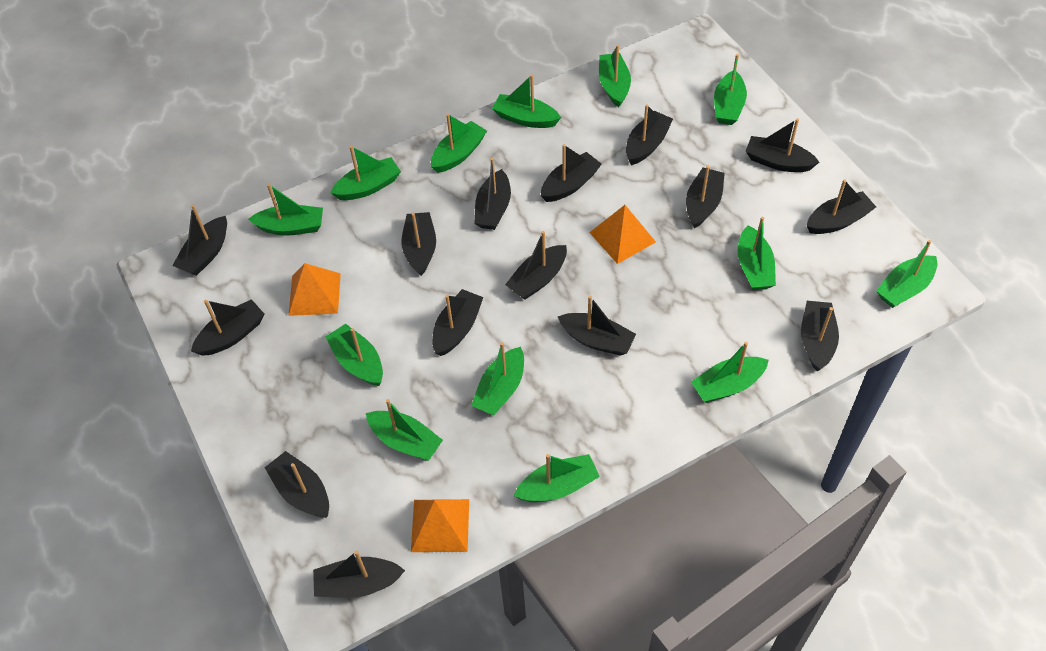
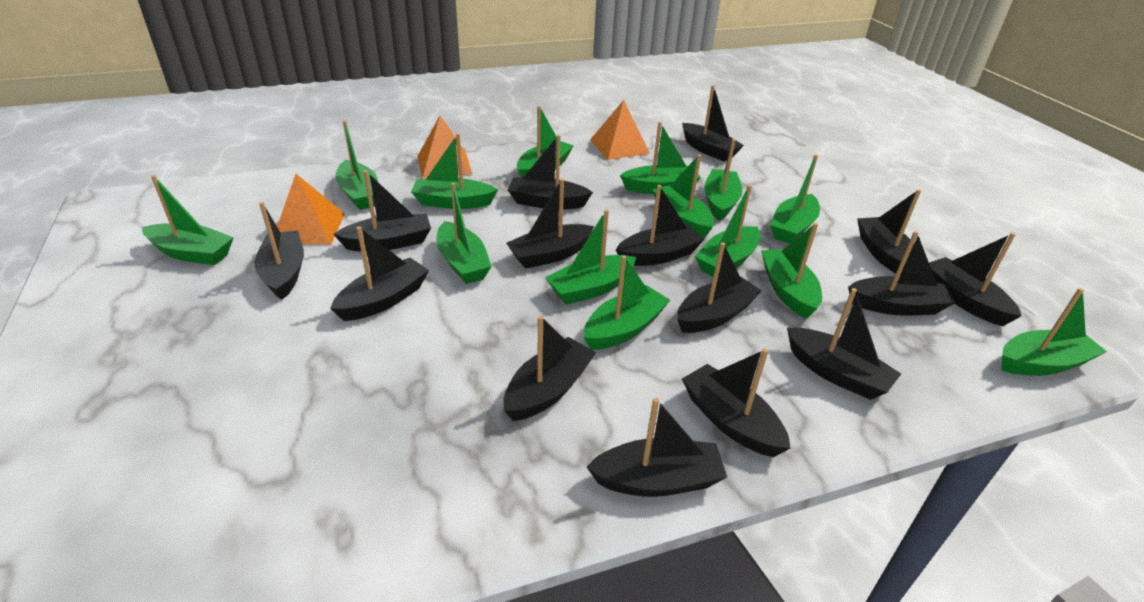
green boat: [249,184,323,236] [326,324,383,386] [331,146,401,200] [366,399,443,461] [431,114,487,173] [471,342,524,415] [492,75,561,128] [514,454,600,502] [599,45,631,107] [691,342,769,403] [714,54,747,125] [738,217,776,290] [876,240,938,308] = 13 -> [142,175,234,265] [335,121,378,210] [411,133,498,209] [436,183,492,284] [517,106,574,178] [545,210,636,305] [584,255,670,350] [620,122,701,194] [652,154,714,238] [695,185,760,277] [704,139,743,221] [761,223,822,319] [770,155,820,244] [1001,288,1107,376] = 14

